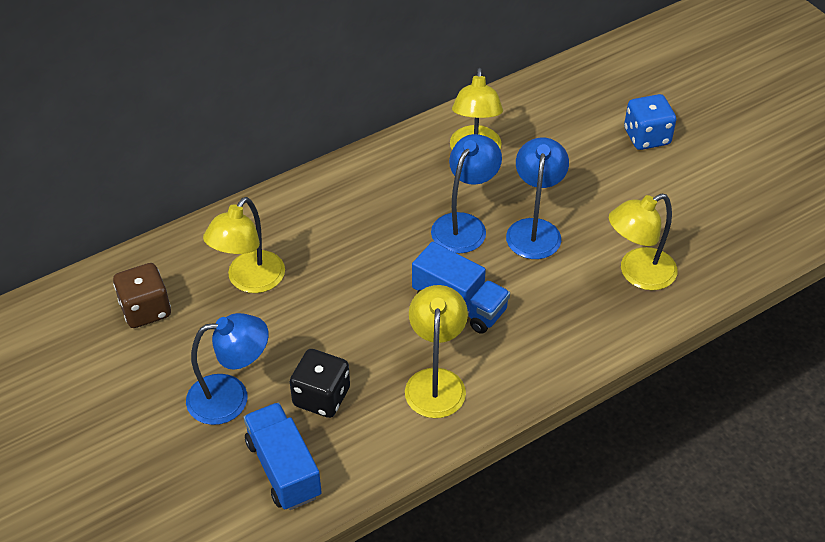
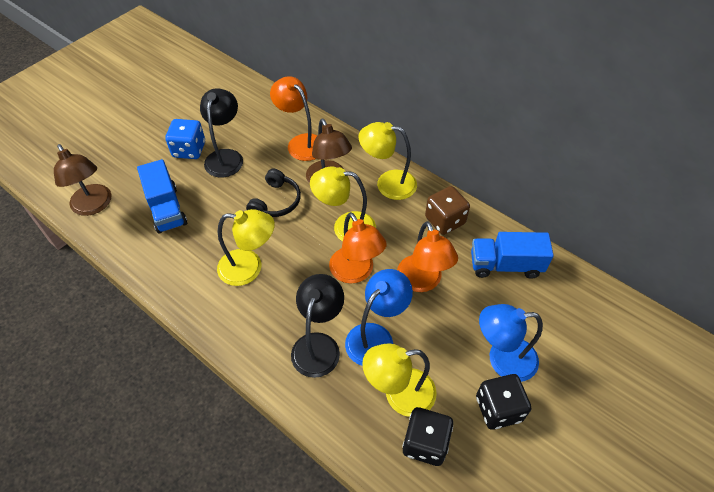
black dice: [290,349,350,418] = 1 -> [402,407,453,466] [476,374,531,430] = 2
black headphones: none = 0 -> [246,169,301,217] = 1
black lamp: none = 0 -> [200,88,243,178] [291,274,344,378] = 2
blue lamp: [186,313,269,425] [431,134,502,253] [506,137,569,259] = 3 -> [345,269,413,366] [479,304,543,382] = 2
brown lamp: none = 0 -> [54,144,111,216] [306,118,352,184] = 2
orange lamp: none = 0 -> [270,76,318,161] [329,212,387,284] [397,221,458,292] = 3

